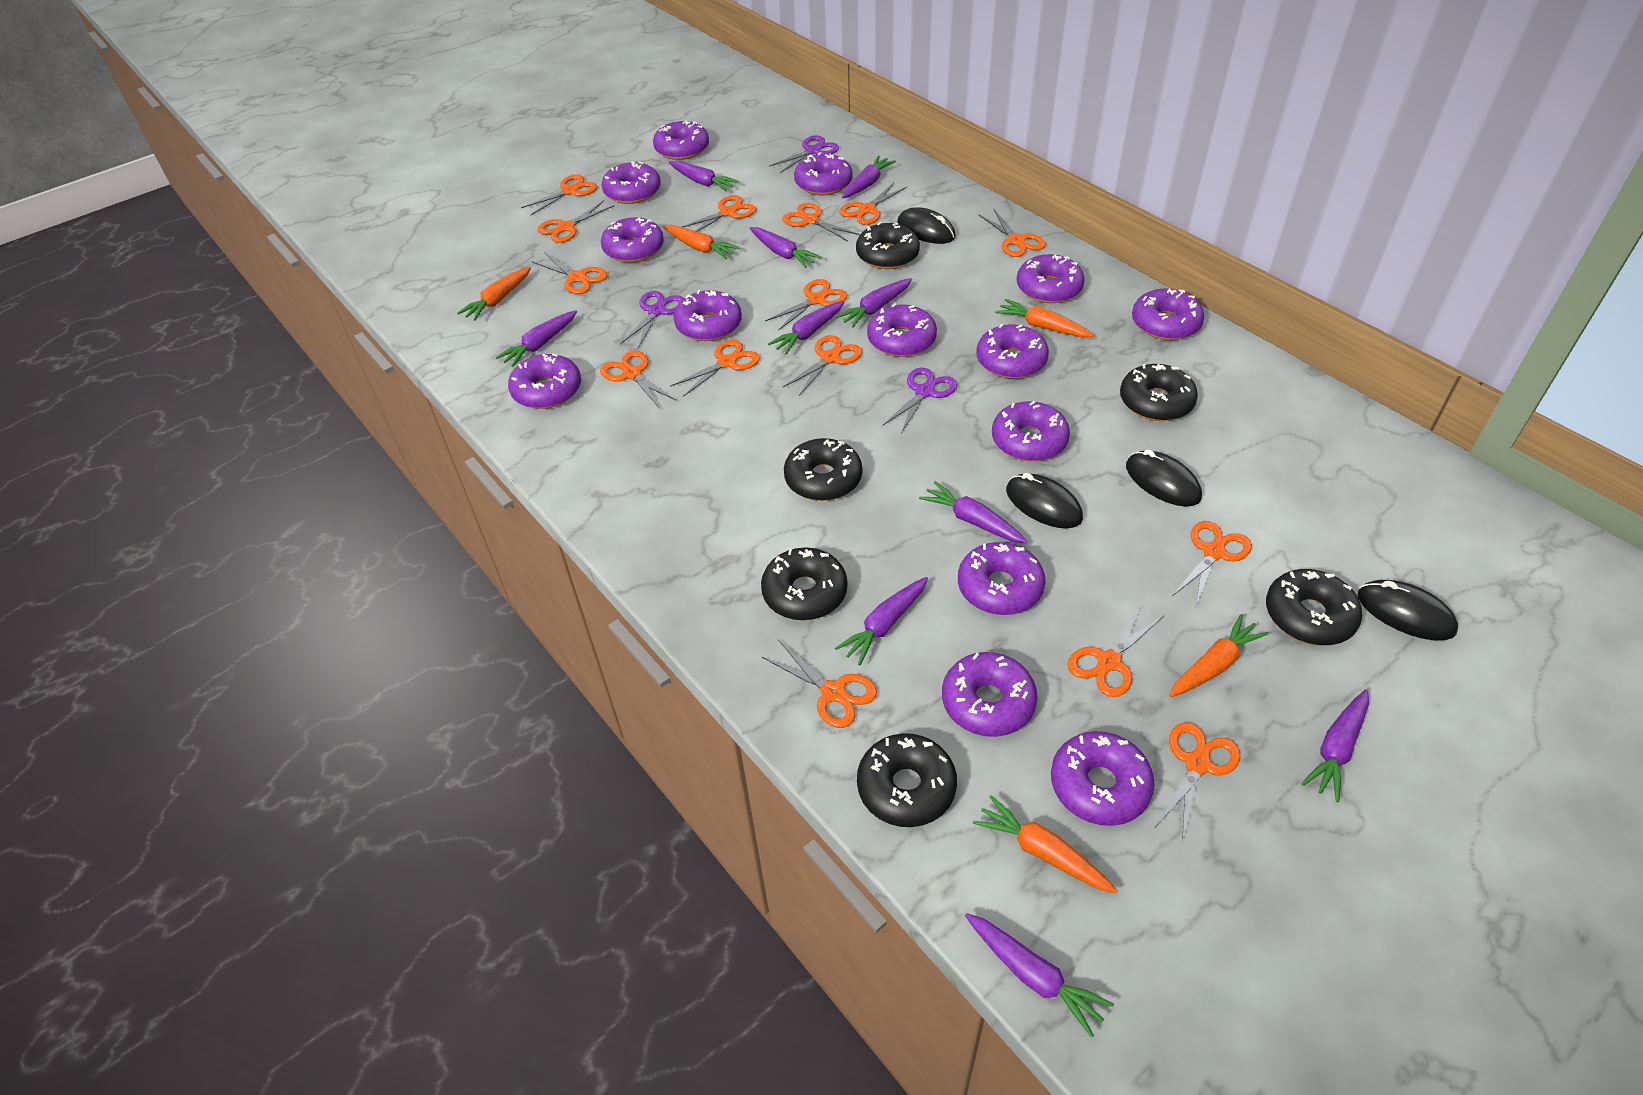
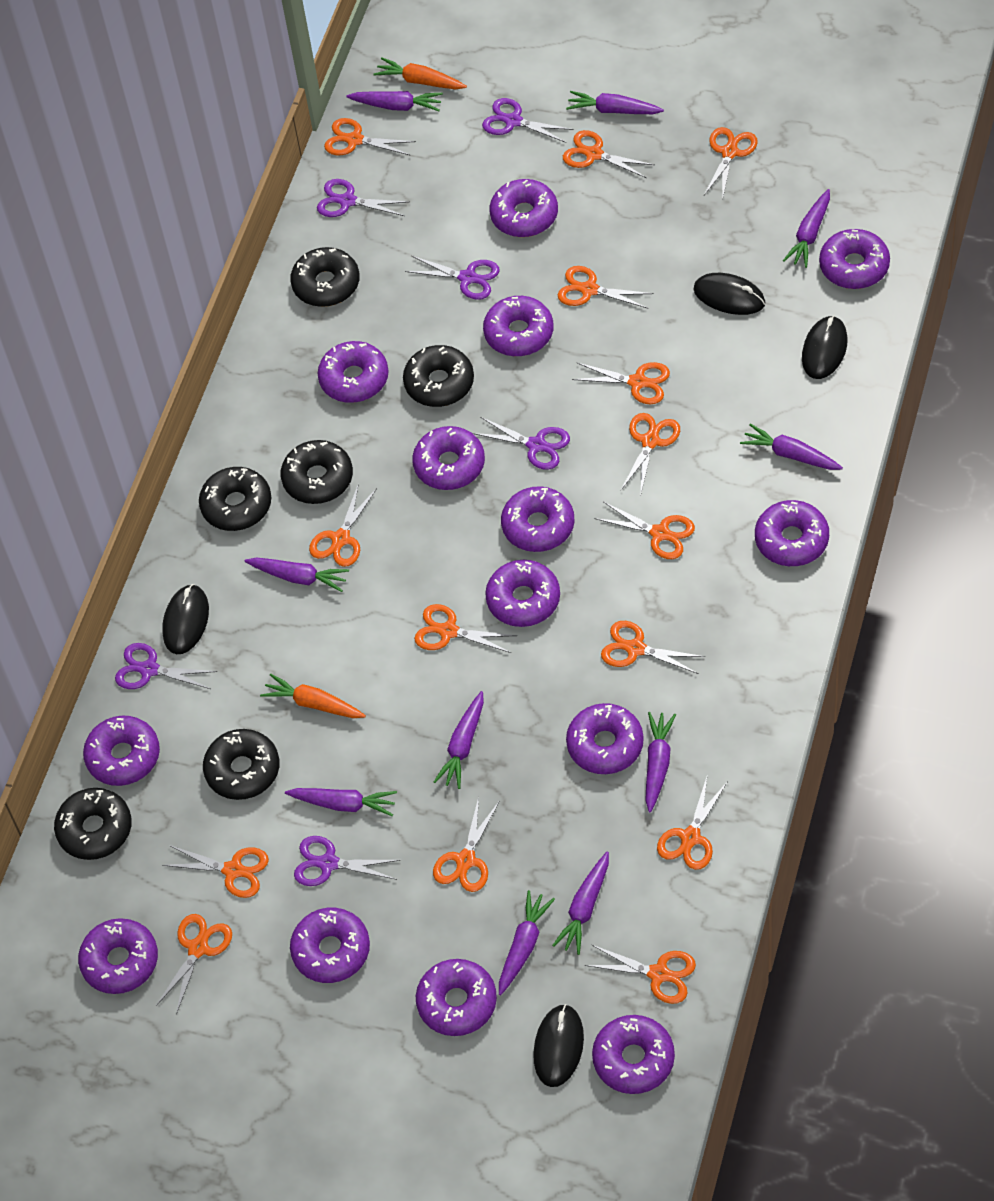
orange carrot: [457,267,531,321] [663,225,740,259] [973,795,1118,893] [996,299,1093,337] [1169,614,1269,697] = 5 -> [260,674,366,718] [373,57,467,89] = 2
purple scissors: [620,291,684,348] [770,135,839,173] [882,368,957,434] = 3 -> [115,643,217,689] [294,836,401,886] [317,179,409,217] [405,255,500,300] [472,417,570,470] [482,98,574,143] = 6

